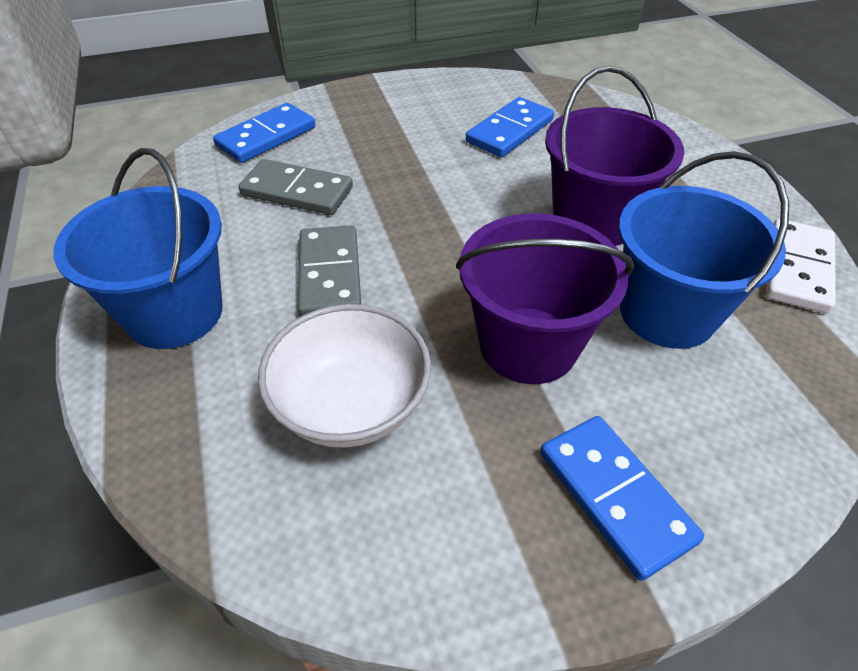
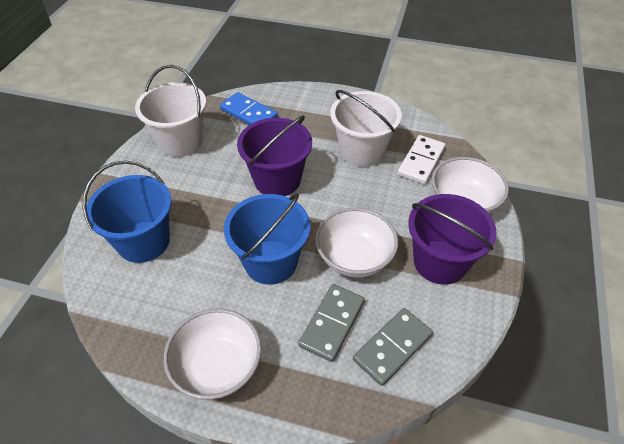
blue domino: [213,103,316,163] [466,97,554,157] [540,416,704,581] = 3 -> [220,92,278,125] = 1
white bowl: [258,304,431,448] = 1 -> [164,309,262,399] [315,208,398,278] [432,157,509,213] = 3
white bucket: none = 0 -> [135,65,206,157] [330,90,402,167] = 2

